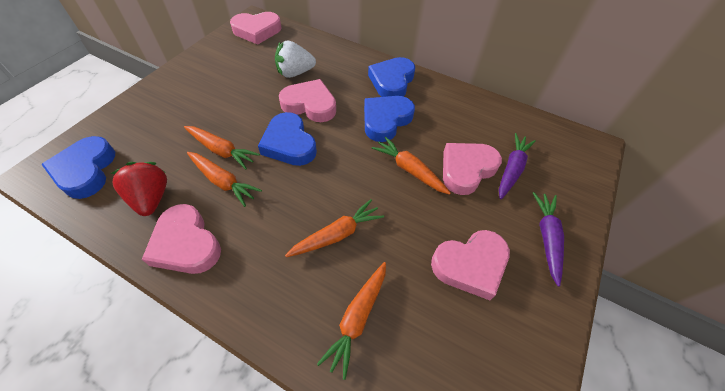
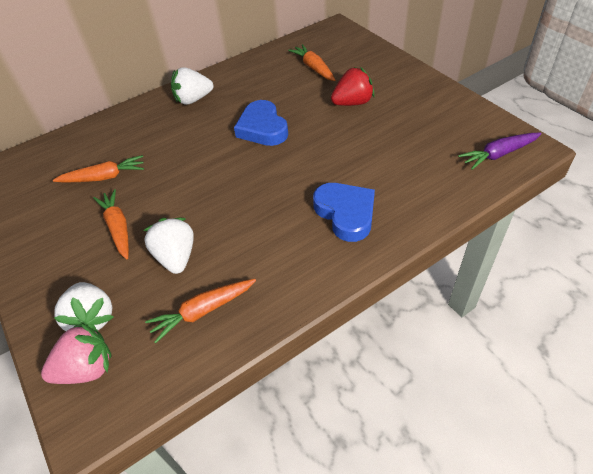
blue heart: [41,136,115,199] [258,112,317,166] [364,96,415,142] [368,57,415,97] = 4 -> [234,100,288,146] [313,183,375,242] = 2
orange carrot: [184,126,260,170] [187,152,262,207] [285,199,384,257] [317,262,386,380] [372,137,451,195] = 5 -> [53,155,144,183] [93,189,129,260] [145,279,256,343] [288,44,335,81] = 4
pink heart: [142,204,221,274] [230,12,282,45] [279,79,336,122] [431,230,510,300] [443,143,502,195] = 5 -> none = 0
pink strawberry: none = 0 -> [41,322,112,384] = 1
purple carrot: [499,133,536,199] [533,192,564,287] = 2 -> [458,133,542,170] = 1
white strawberry: [275,40,316,78] = 1 -> [54,282,114,332] [143,218,194,274] [171,67,213,105] = 3

